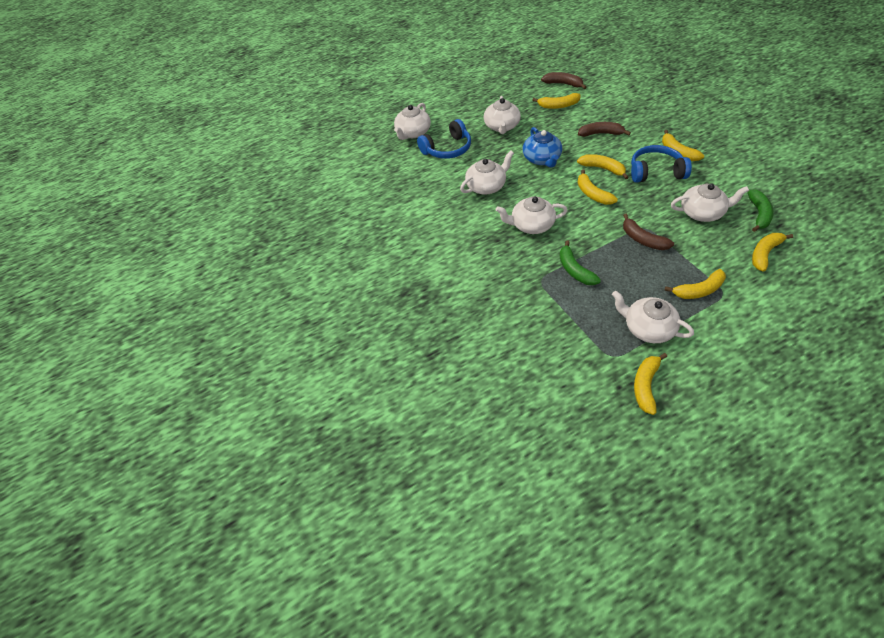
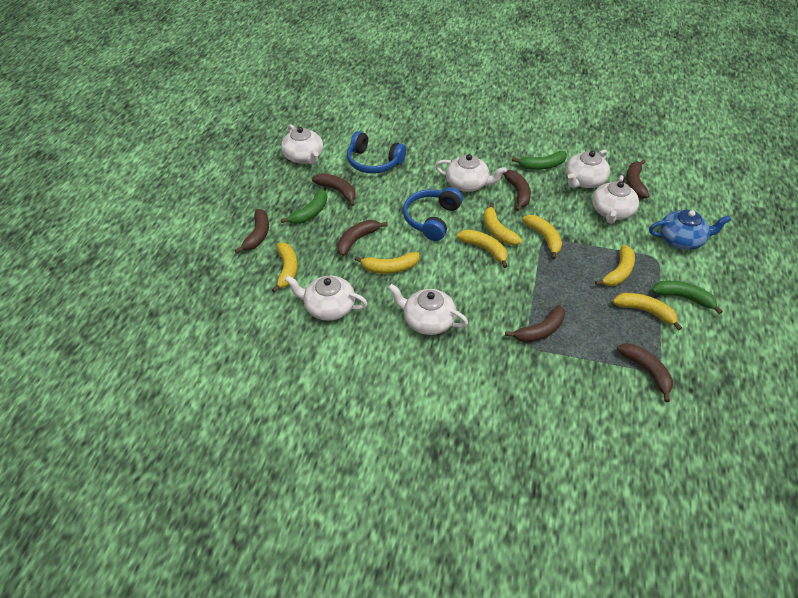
brown banana: [541,72,587,89] [578,122,631,137] [623,214,674,250] = 3 -> [235,209,269,253] [312,173,356,206] [337,220,388,256] [503,170,531,211] [505,305,565,343] [617,343,673,402] [626,159,649,199] = 7
green banana: [560,241,601,285] [747,189,774,232] = 2 -> [281,189,327,224] [512,151,567,170] [652,281,723,314] = 3

